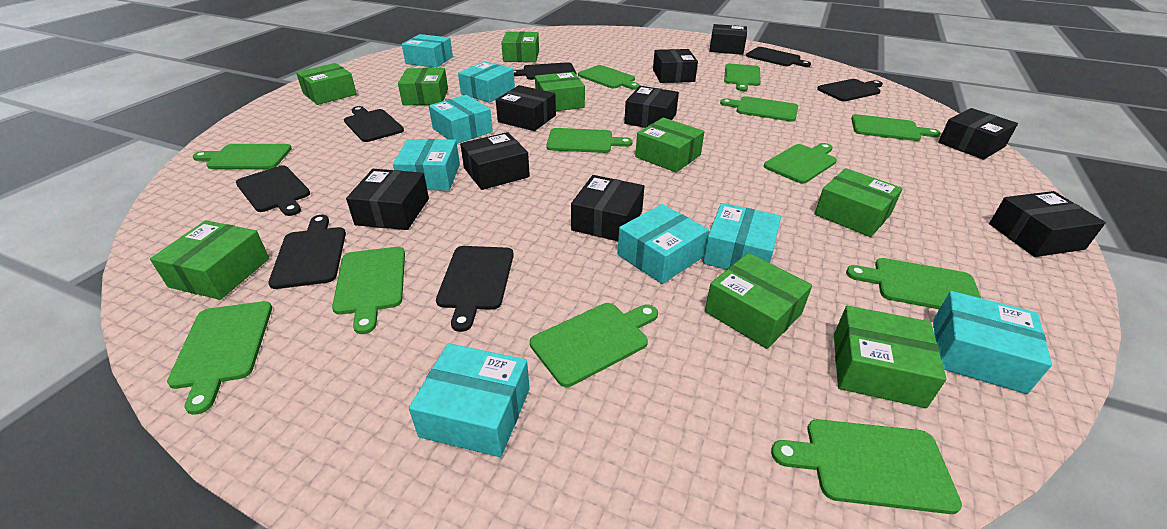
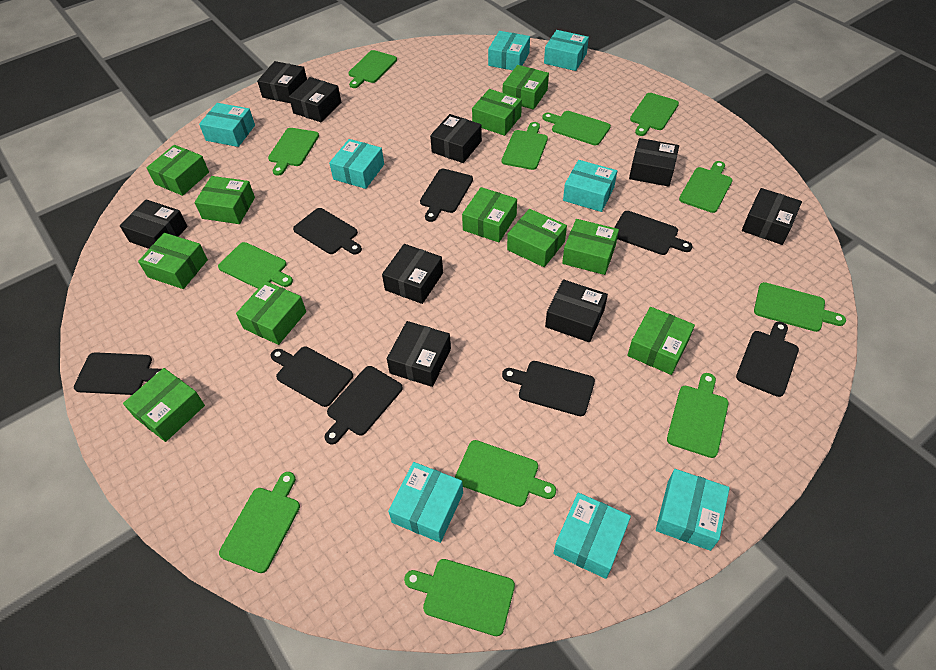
black cutting board: [236,165,310,216] [268,215,346,289] [344,106,404,142] [436,246,514,332] [514,62,577,80] [746,47,811,67] [817,79,883,101] = 7 -> [74,352,162,395] [271,347,353,407] [293,208,362,254] [324,366,403,444] [420,169,473,222] [502,361,595,416] [614,211,693,255] [736,322,799,397] = 8
green box: [150,220,269,300] [296,63,357,105] [398,68,448,105] [501,31,539,62] [535,72,585,111] [635,118,705,173] [705,253,812,349] [814,168,903,237] [834,306,947,408] = 9 -> [123,368,205,442] [138,233,208,289] [147,145,209,196] [195,176,255,224] [236,281,306,345] [462,187,517,242] [472,89,522,136] [503,65,549,110] [507,209,567,267] [562,219,619,275] [627,307,695,375] = 11

